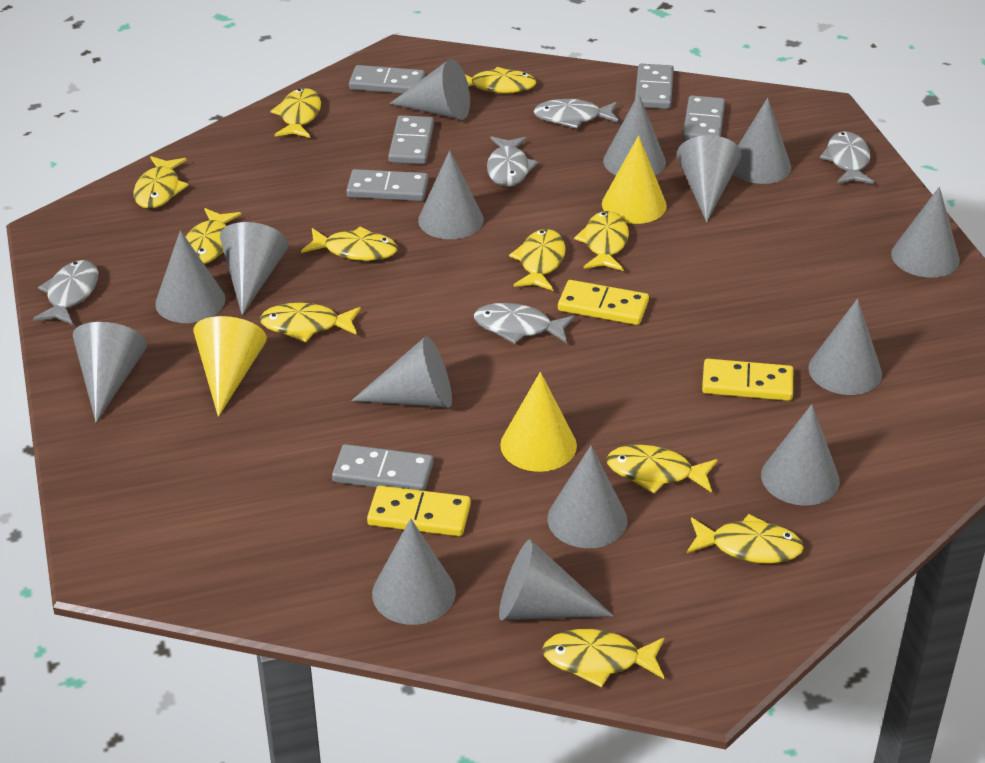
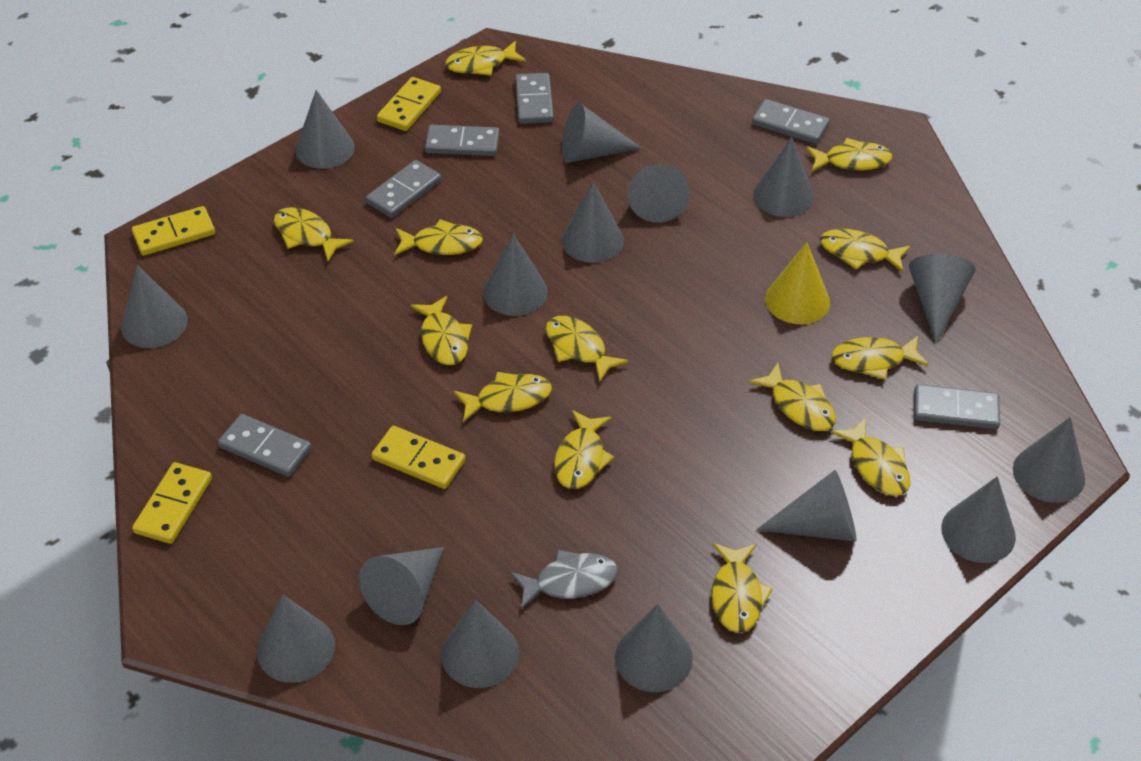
grey fish: [33,260,98,325] [474,303,575,344] [487,136,538,187] [534,99,620,129] [820,131,875,184] = 5 -> [510,550,618,609] = 1
yellow cone: [193,316,267,417] [500,372,577,472] [602,136,667,224] = 3 -> [765,242,830,324] = 1
yellow domino: [367,486,471,536] [558,280,649,325] [702,359,793,401] = 3 -> [132,206,215,256] [132,462,212,544] [372,426,466,489] [377,77,441,131] = 4
yellow fish: [133,156,189,209] [186,208,242,264] [260,303,361,342] [270,88,321,138] [301,227,398,261] [465,67,537,93] [509,229,566,291] [542,629,664,688] [574,211,629,271] [606,445,718,494] [687,514,804,564] = 11 -> [274,207,354,261] [394,219,483,255] [411,296,472,365] [445,41,526,75] [454,372,552,422] [546,316,628,382] [554,410,614,489] [712,543,773,633] [749,363,836,431] [806,138,892,171] [820,229,911,272] [831,336,929,380] [831,418,910,496] = 13

